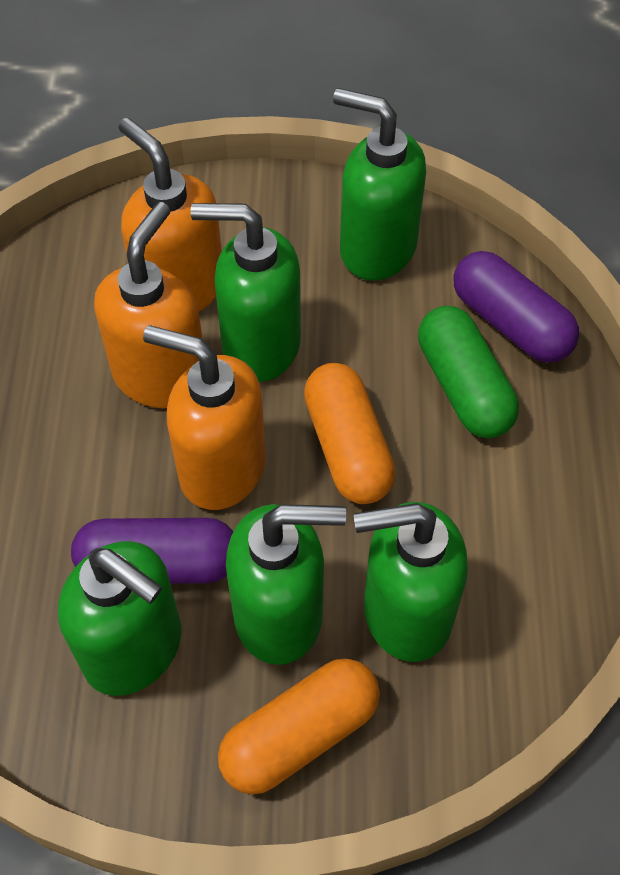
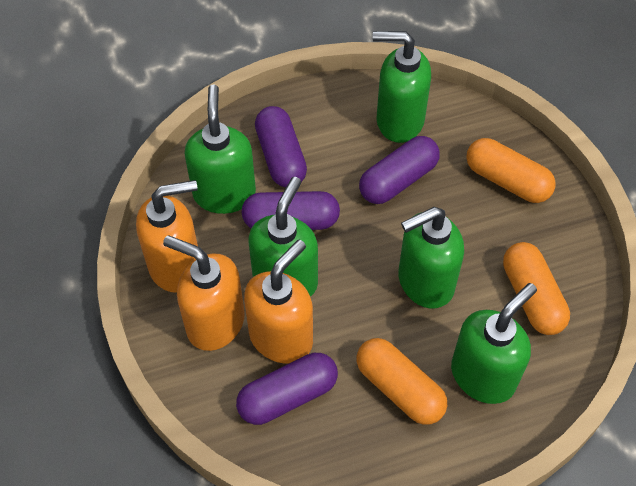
green capsule: [418,306,519,438] = 1 -> none = 0
orange capsule: [218,659,380,794] [304,363,396,504] = 2 -> [357,338,447,425] [466,138,556,203] [503,242,570,335] = 3
purple capsule: [71,518,233,584] [454,251,579,363] = 2 -> [236,353,338,425] [242,191,340,230] [255,106,307,188] [359,136,440,204] = 4

